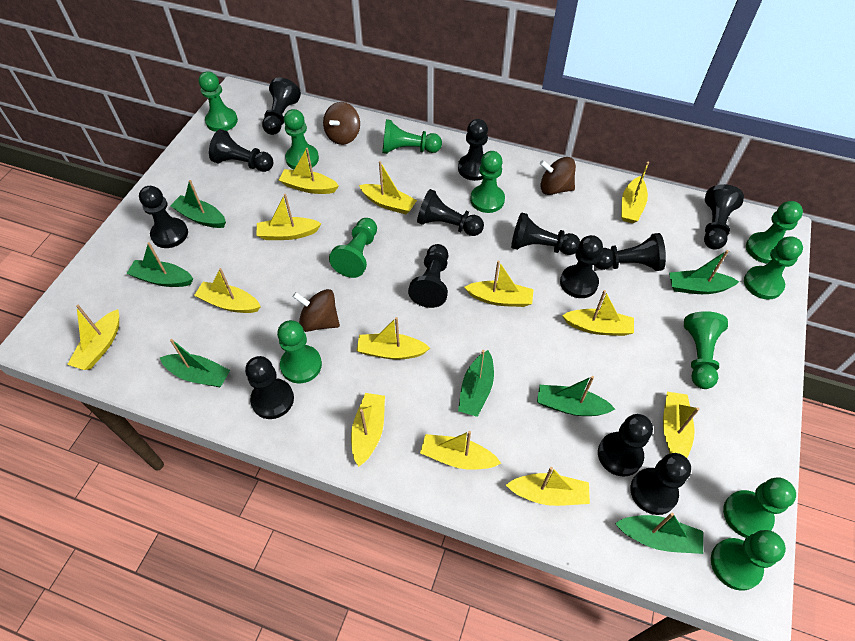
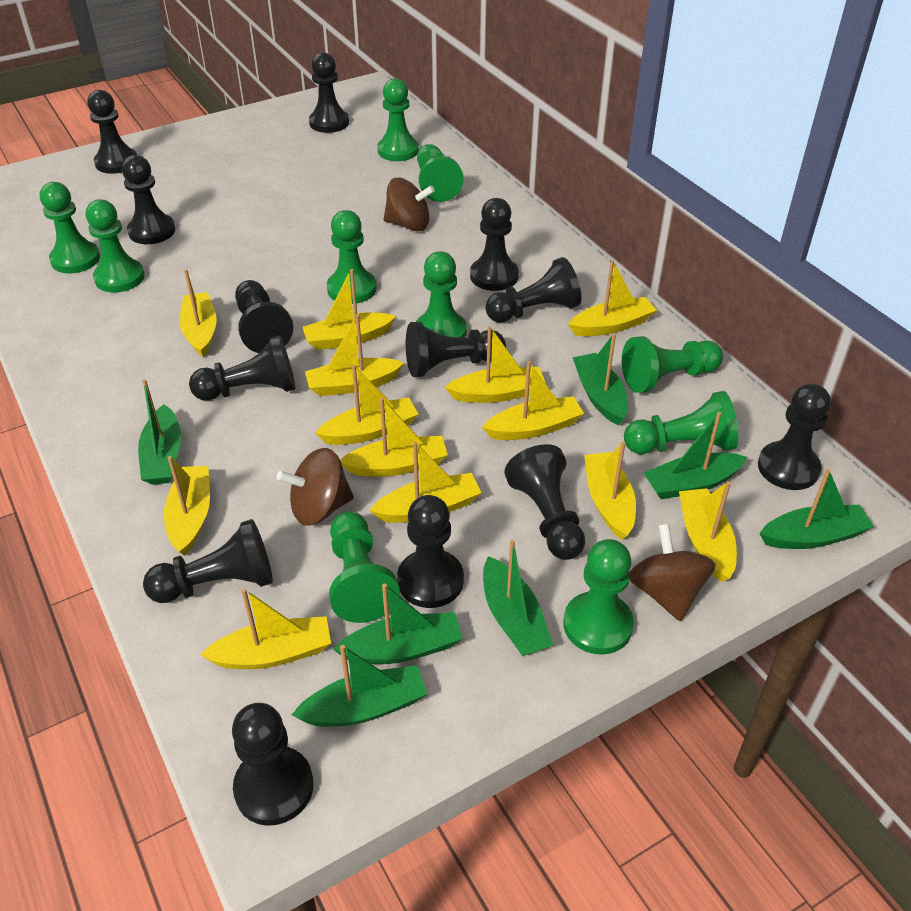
green pawn: [199,71,238,132] [277,320,322,383] [284,109,319,169] [329,218,377,278] [382,119,442,154] [470,151,505,213] [684,311,728,389] [711,530,786,591] [723,477,796,538] [744,236,803,300] [746,201,803,264] = 11 -> [40,182,100,273] [86,199,145,292] [327,210,377,304] [329,512,400,623] [377,78,419,161] [416,251,467,338] [417,144,464,202] [563,539,634,655] [622,336,723,393] [624,391,738,454] = 10

